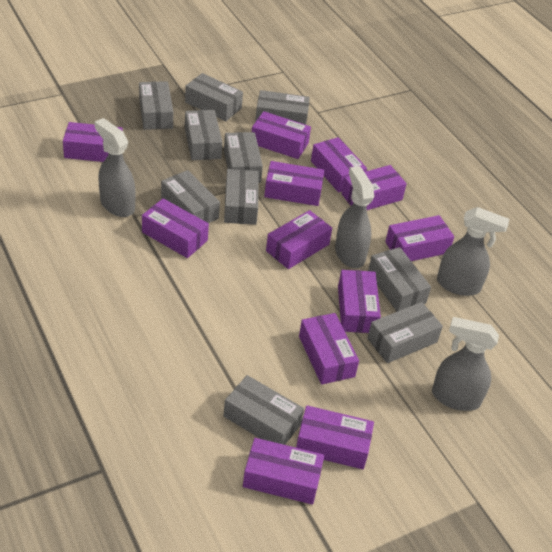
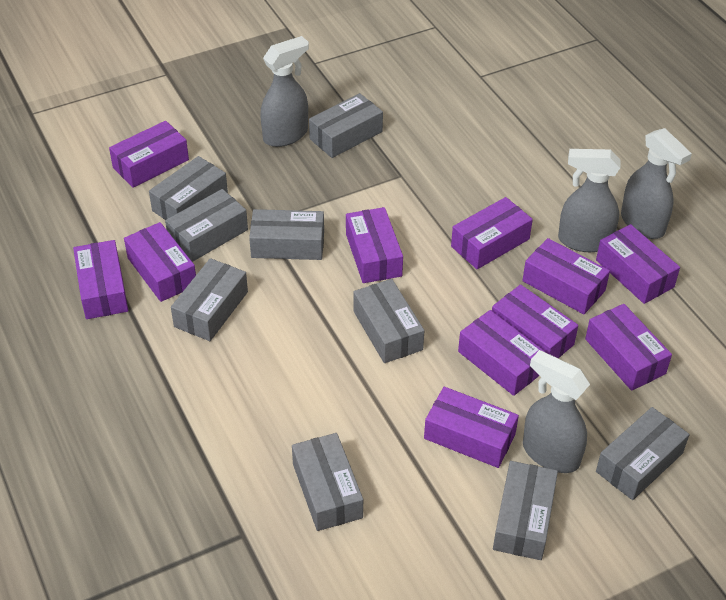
grey box: [139,81,173,130] [161,170,220,223] [185,73,243,121] [185,110,222,160] [223,375,304,445] [224,132,263,183] [224,169,259,225] [255,90,310,125] [367,302,443,363] [368,247,431,312] = 10 -> [149,156,228,220] [165,189,248,262] [171,258,248,341] [249,209,324,260] [292,433,363,531] [309,93,383,158] [353,279,425,363] [493,461,558,560] [596,407,689,500] = 9
purple box: [63,122,123,162] [142,198,209,258] [243,438,324,505] [252,111,311,159] [264,161,324,206] [266,210,332,269] [296,405,374,469] [299,313,359,385] [311,137,367,193] [338,270,381,333] [342,165,407,210] [385,215,454,261] = 12 -> [73,240,128,319] [109,121,189,188] [124,222,196,302] [346,207,403,283] [424,387,519,468] [451,197,533,269] [458,310,547,396] [492,284,578,358] [522,238,610,314] [585,304,672,391] [596,224,680,304] = 11

